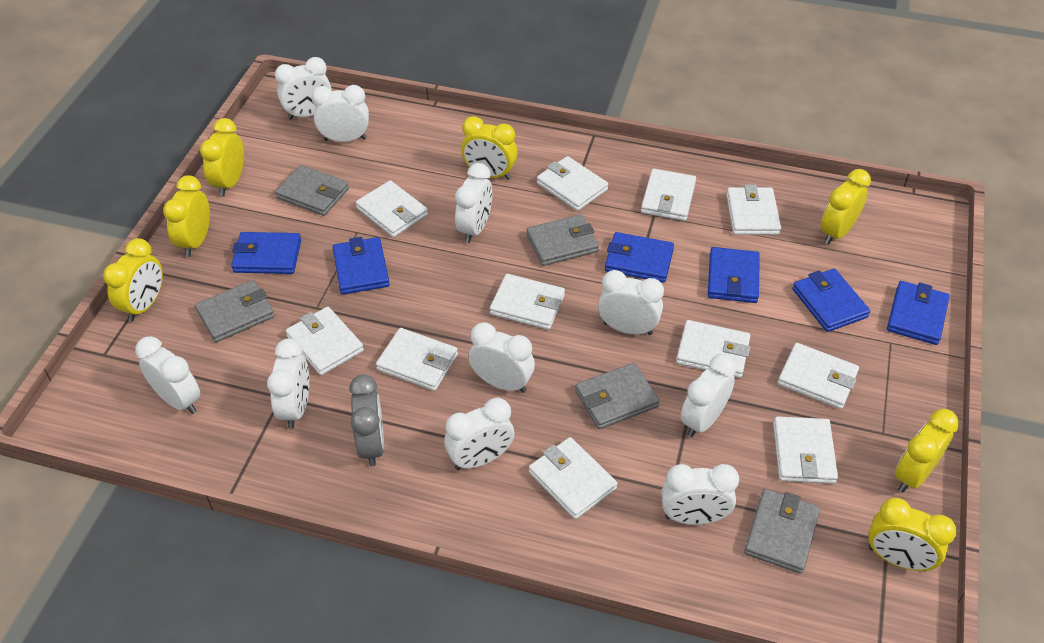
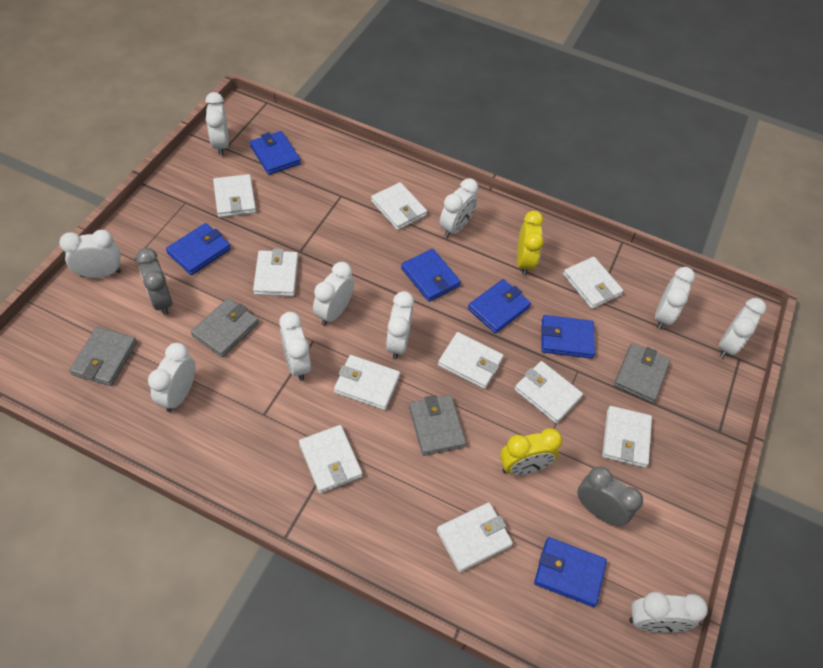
grey clock: [349,375,384,466] = 1 -> [136,248,172,315] [578,466,643,526] = 2
grey wallet: [195,280,275,342] [275,165,349,216] [526,214,599,266] [575,363,659,429] [744,489,820,574] = 5 -> [69,327,137,386] [191,298,259,357] [409,395,466,456] [614,343,670,403] = 4
white wallet: [286,307,364,375] [356,180,428,237] [376,328,458,391] [490,274,565,330] [529,437,618,519] [537,156,608,211] [641,169,696,221] [676,320,751,378] [726,184,781,235] [773,416,838,484] [778,343,859,409] = 11 -> [213,174,256,218] [253,249,298,296] [299,425,363,493] [334,355,400,410] [371,182,427,230] [437,502,513,572] [438,332,504,389] [515,361,583,424] [563,257,623,309] [602,406,652,468] = 10
yellow clock: [103,238,163,322] [163,175,210,257] [200,118,244,196] [461,116,518,180] [821,169,871,245] [868,498,957,572] [895,409,959,493] = 7 -> [500,428,562,475] [517,211,544,276] = 2

